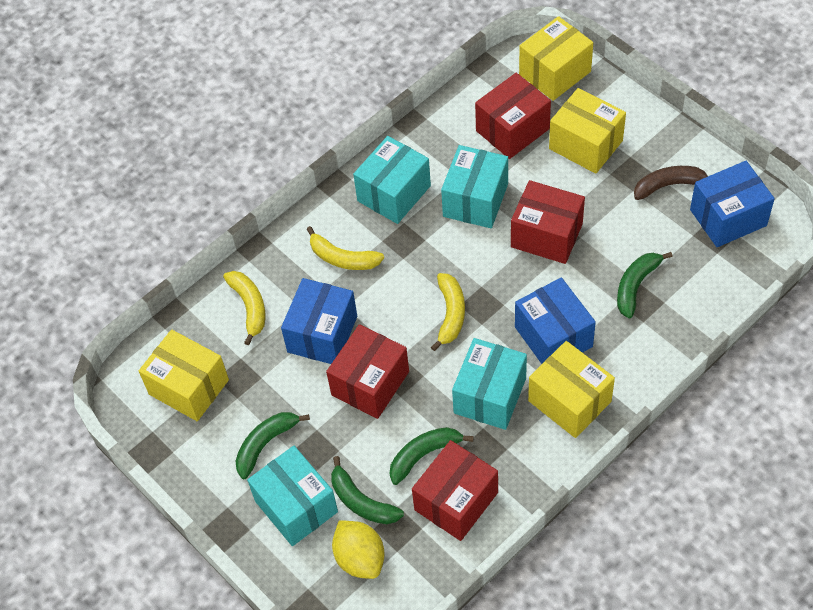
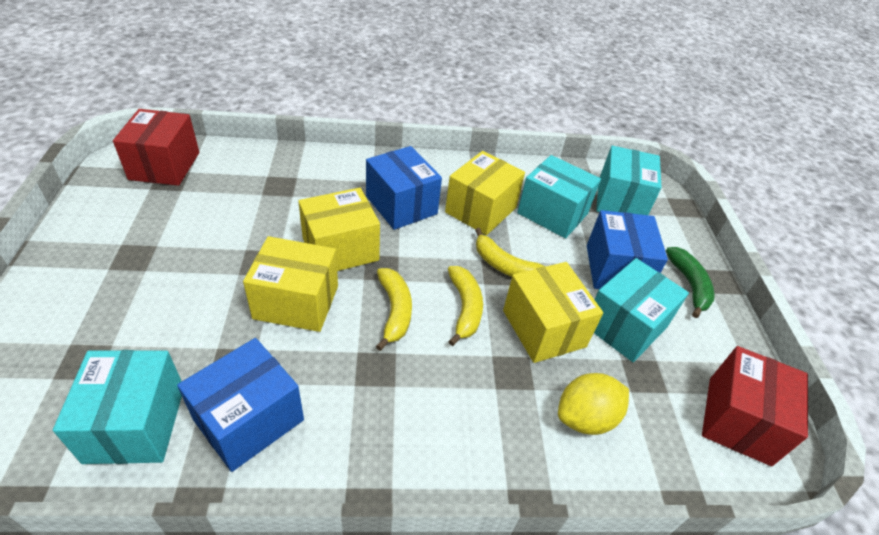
brown banana: [634,166,708,200] = 1 -> none = 0
green banana: [235,412,310,479] [331,456,404,524] [390,427,474,485] [617,252,673,318] = 4 -> [666,247,715,318] = 1
red box: [326,324,409,419] [412,440,498,541] [475,73,551,159] [511,180,585,264] = 4 -> [113,109,199,186] [702,346,808,466] = 2

